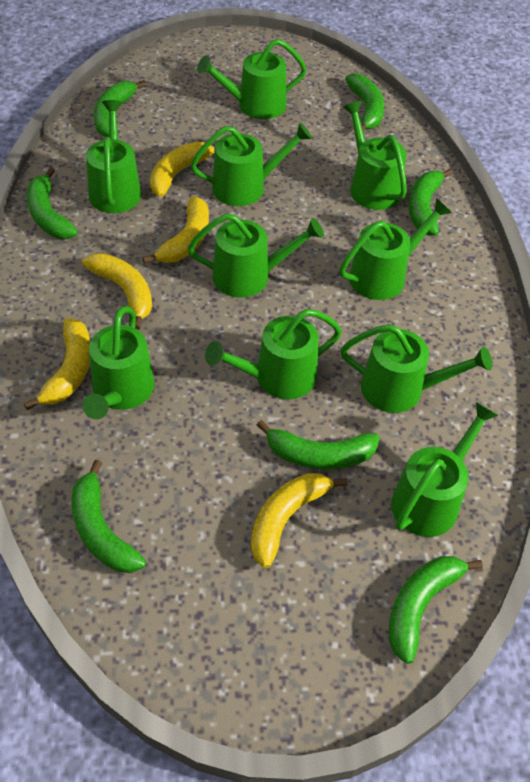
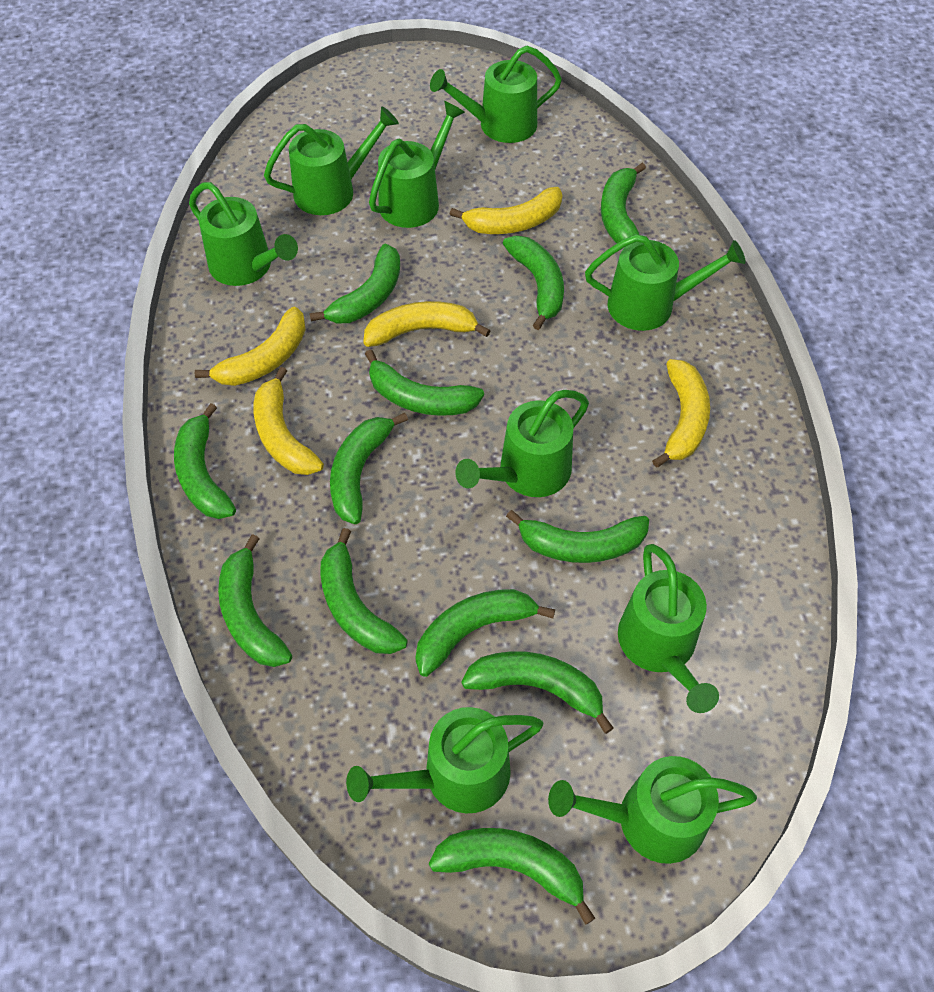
green banana: [27,167,78,239] [71,460,146,573] [94,80,146,137] [256,420,380,469] [345,73,385,131] [389,556,483,664] [408,168,453,236] = 7 -> [174,403,236,519] [218,534,292,667] [309,244,400,323] [320,528,408,654] [330,412,408,524] [365,349,484,416] [415,589,555,677] [429,828,595,925] [461,651,613,734] [503,235,564,330] [506,510,649,563] [601,163,646,247] = 12
green watering can: [82,306,155,419] [86,100,141,213] [188,213,324,298] [190,122,312,206] [197,39,307,119] [205,309,342,399] [339,198,452,300] [341,324,492,413] [343,101,407,210] [391,402,499,537] = 10 -> [189,182,298,286] [264,106,399,215] [346,707,543,813] [369,101,465,228] [430,46,562,143] [455,390,589,497] [548,756,757,864] [585,234,746,331] [618,544,719,713] = 9

